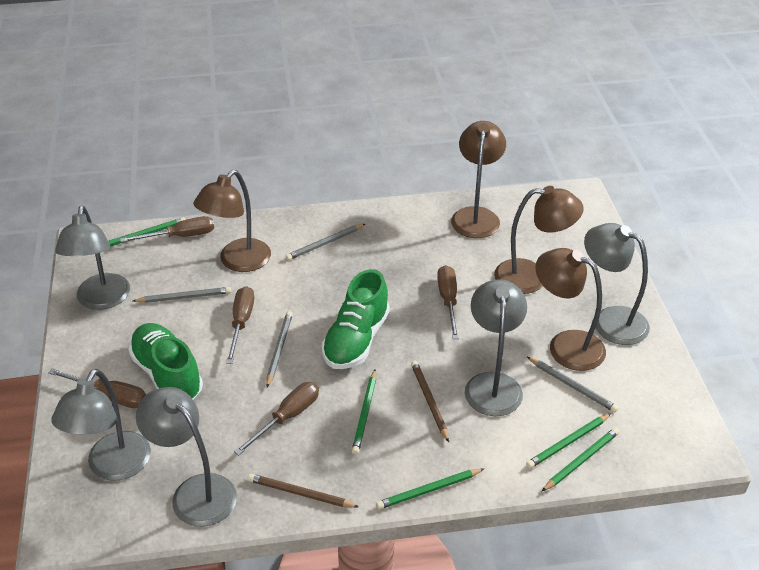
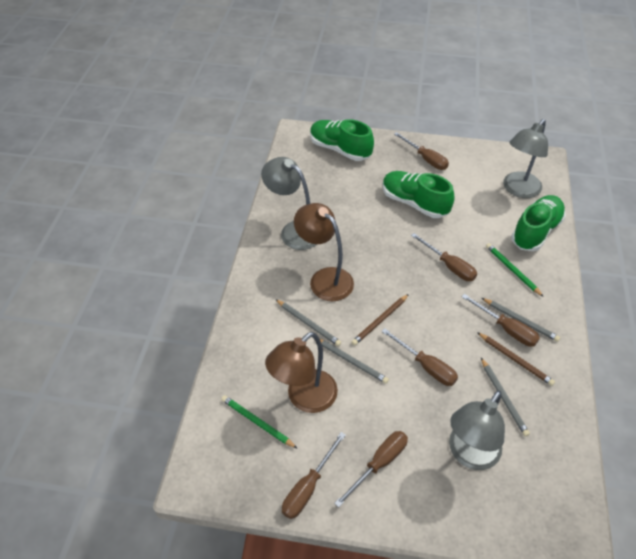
brown lamp: [193,170,271,272] [451,121,506,238] [494,186,584,294] [536,248,606,371] = 4 -> [265,332,338,413] [294,203,354,301] = 2
brown screwdriver: [48,369,146,408] [120,216,214,242] [226,286,254,364] [234,382,319,455] [437,265,459,339] = 5 -> [282,432,346,519] [334,431,408,507] [381,328,458,386] [394,132,449,170] [411,233,477,281] [462,294,540,347] = 6
green pencil: [108,217,186,247] [352,370,376,454] [376,469,484,509] [526,414,611,468] [542,427,620,491] = 5 -> [221,395,298,449] [486,243,544,297] = 2
green shoe: [128,323,203,399] [322,269,390,369] = 2 -> [310,119,374,161] [383,171,455,218] [511,195,566,251] = 3
grey lamp: [52,369,151,481] [55,206,130,310] [136,387,237,527] [465,279,527,416] [584,223,650,345] = 5 -> [261,157,317,250] [449,390,505,470] [503,119,548,198] = 3

